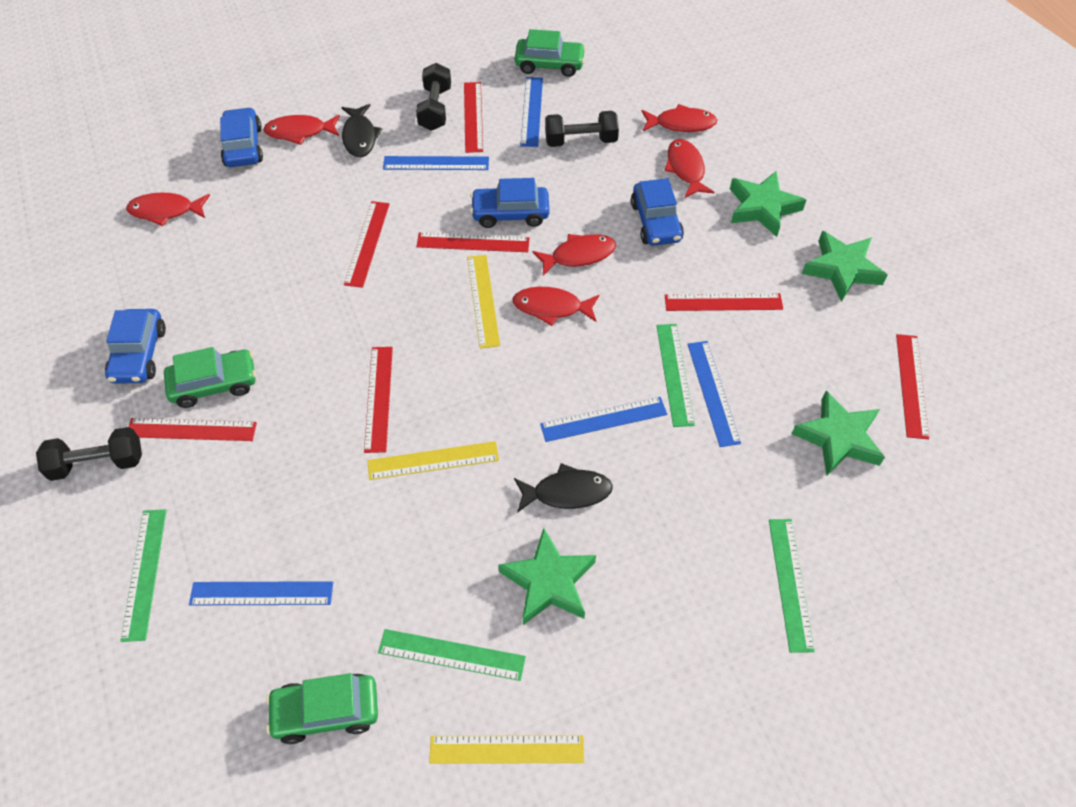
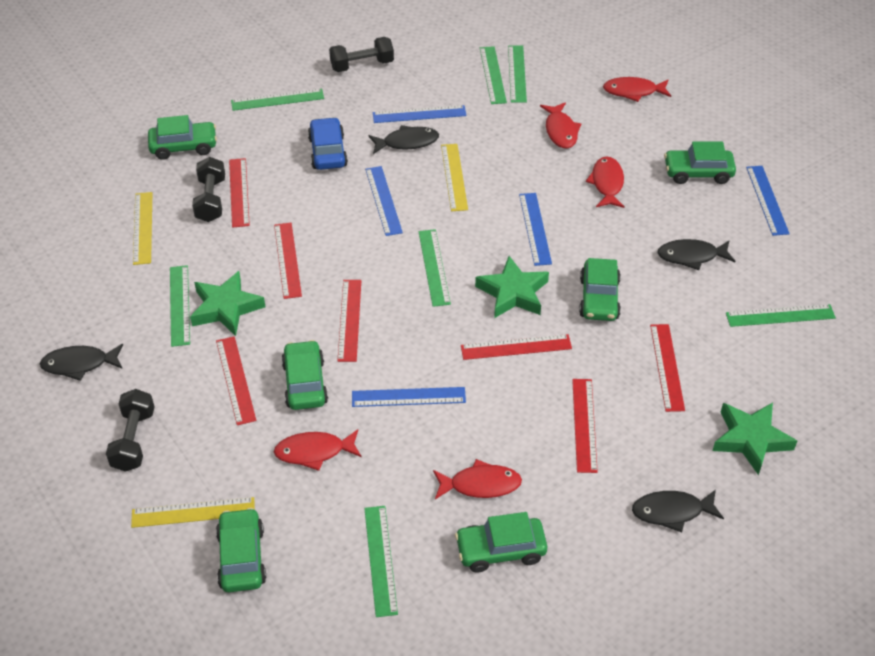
black fish: [342,104,382,157] [514,463,613,513] = 2 -> [40,344,123,381] [368,125,439,154] [632,489,724,532] [657,239,735,270] = 4
blue car: [105,309,166,384] [220,107,263,167] [470,178,549,228] [631,178,684,246] = 4 -> [308,117,348,170] = 1
green car: [164,347,256,408] [266,673,378,744] [515,29,586,77] = 3 -> [148,115,217,160] [216,508,266,592] [281,340,328,410] [455,512,547,573] [579,258,621,321] [664,142,736,184] = 6
green ruler: [120,509,167,642] [378,629,526,681] [656,324,695,427] [769,519,815,653] = 4 -> [170,265,190,347] [231,89,324,111] [364,506,398,617] [418,229,451,307] [480,46,507,104] [508,45,527,103] [726,304,836,327] = 7
green star: [498,528,596,625] [730,171,806,237] [792,391,885,476] [802,231,888,302] = 4 -> [190,271,265,336] [475,256,549,318] [713,403,797,475] = 3
red fish: [126,192,210,226] [263,115,340,145] [513,287,600,326] [532,234,616,276] [642,104,717,132] [664,139,714,198] = 6 -> [274,429,362,471] [433,459,522,499] [540,102,581,149] [586,156,625,208] [603,77,671,102] = 5

